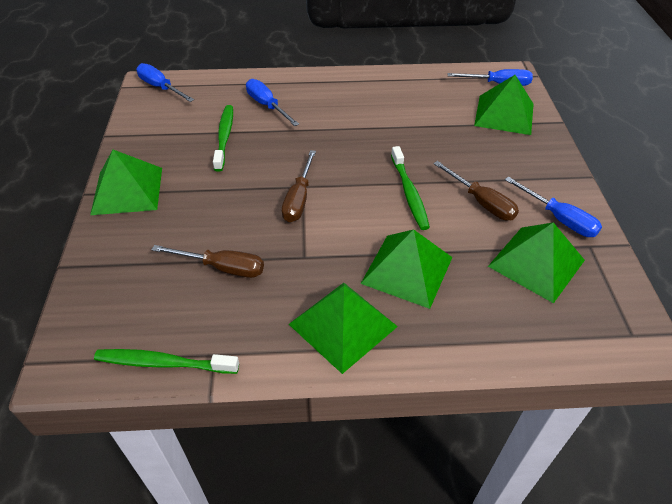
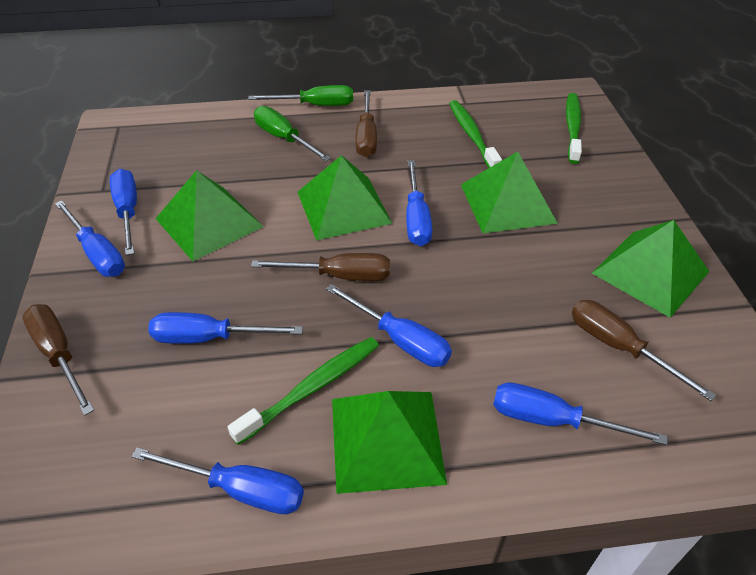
blue screwdriver: [136,63,194,102] [246,79,299,126] [447,69,533,86] [505,177,602,237] = 4 -> [55,201,125,277] [110,169,137,256] [131,447,304,514] [148,312,303,344] [326,284,452,367] [406,160,432,246] [493,382,667,445] = 7
brown screwdriver: [151,245,264,278] [282,150,316,222] [433,161,519,221] = 3 -> [22,304,94,416] [251,253,390,281] [355,90,377,157] [572,300,716,401] = 4
green screwdriver: none = 0 -> [248,85,353,106] [254,106,331,161] = 2

